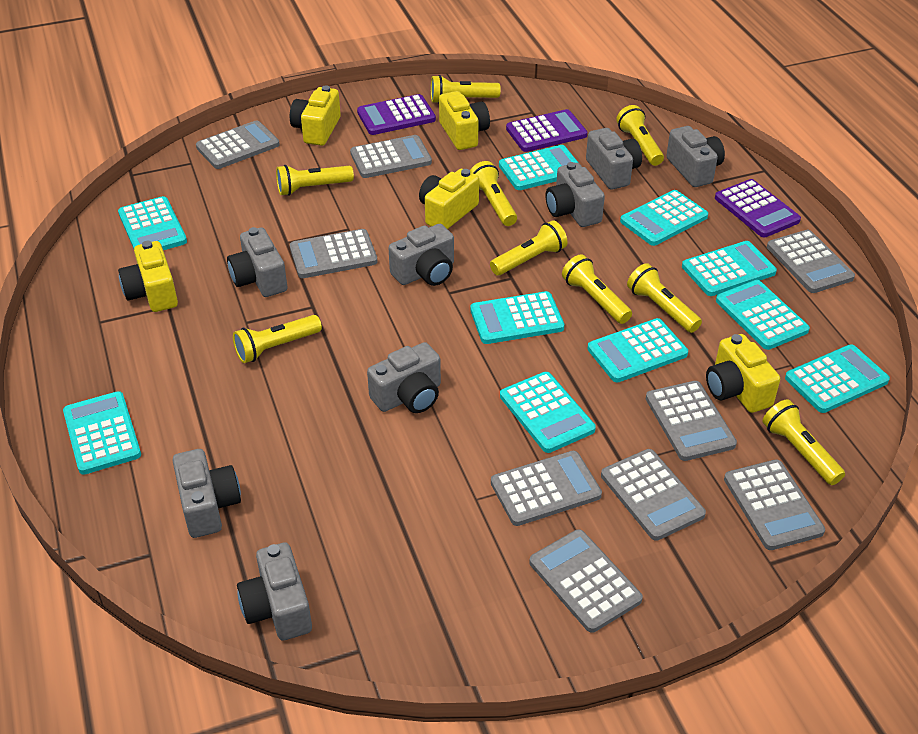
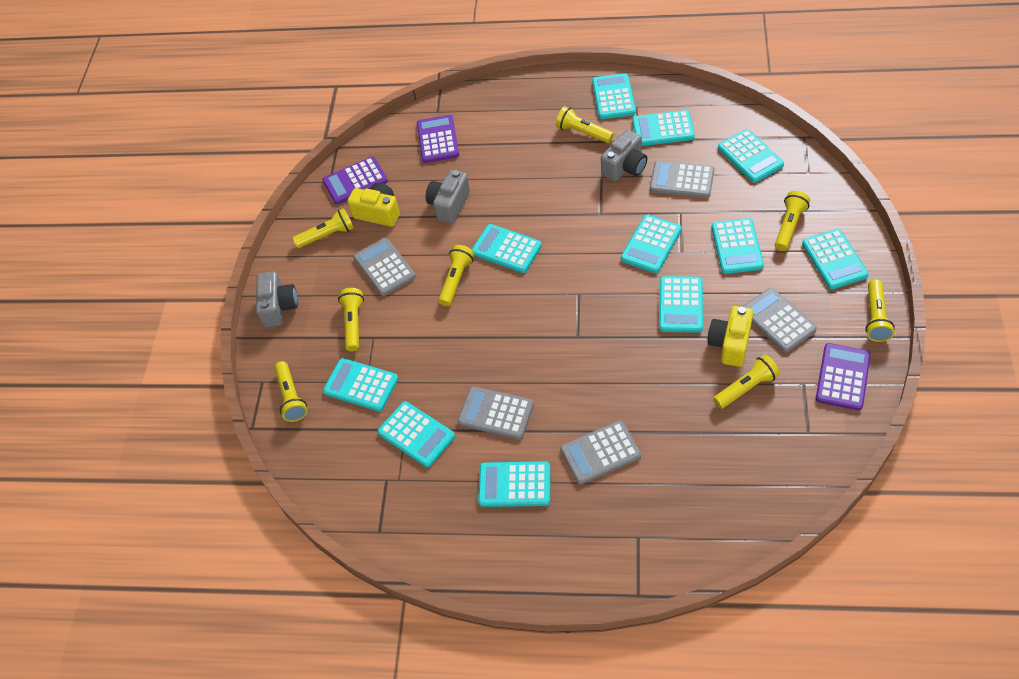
grey calculator: [196,120,280,169] [290,229,378,278] [350,135,432,178] [491,451,602,526] [529,529,643,633] [601,449,706,541] [646,381,737,461] [724,459,825,550] [767,230,855,293] = 9 -> [353,238,416,296] [457,386,534,440] [560,420,641,485] [650,161,714,198] [743,288,817,353] = 5
grey camera: [172,449,241,538] [227,227,287,297] [237,542,312,640] [367,342,441,413] [389,224,454,286] [546,162,605,227] [586,128,642,190] [666,126,725,187] = 8 -> [256,271,298,328] [425,170,470,224] [601,130,648,181] = 3
turquoise calculator: [63,391,141,475] [118,196,187,250] [470,291,564,344] [499,145,579,190] [500,372,596,453] [587,318,688,383] [620,190,708,246] [682,241,777,296] [716,280,810,350] [785,344,890,413] = 10 -> [323,358,398,412] [377,401,455,467] [472,224,542,273] [478,461,550,507] [592,73,636,119] [621,215,681,273] [632,110,695,146] [659,276,703,333] [712,218,764,274] [718,129,784,183] [802,229,869,289] = 11
yellow camera: [118,241,178,312] [290,85,341,146] [419,169,479,229] [439,91,490,150] [706,334,780,413] = 5 -> [347,183,400,227] [707,306,753,367] = 2
yellow flashlight: [233,315,322,363] [276,165,354,196] [431,75,501,103] [470,161,517,226] [490,220,568,276] [562,254,632,324] [616,105,664,166] [627,263,702,333] [763,399,845,485] = 9 -> [274,361,307,422] [293,208,354,248] [338,288,364,351] [438,245,474,306] [556,106,614,143] [713,354,780,409] [775,191,810,251] [865,279,895,342] = 8

